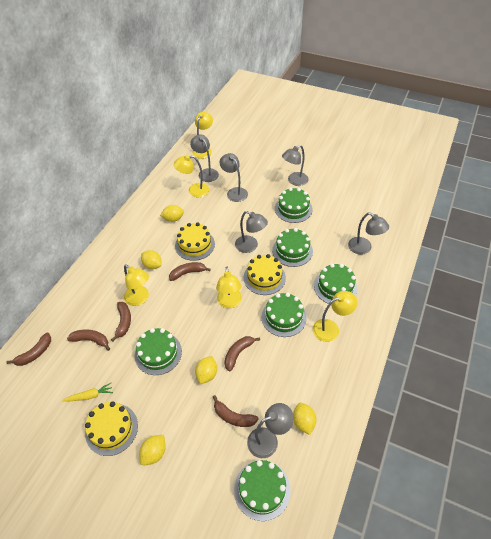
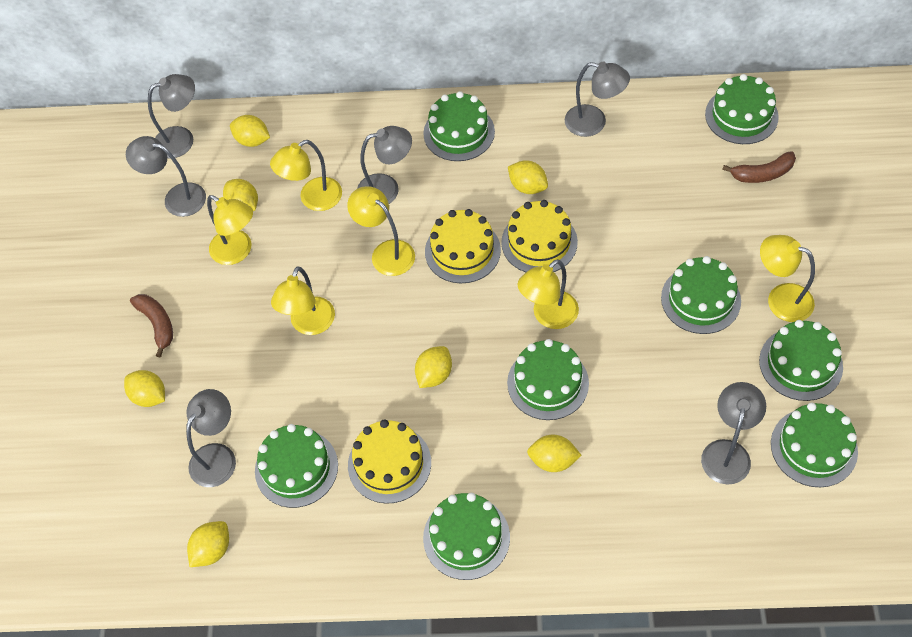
brown banana: [6,333,51,366] [67,329,110,351] [111,302,131,341] [169,262,211,281] [213,395,259,427] [224,336,260,371] = 6 -> [130,294,173,358] [722,151,796,183] = 2
green cake: [135,328,182,375] [234,460,291,521] [262,293,307,337] [272,228,313,267] [275,187,313,223] [314,264,357,304] = 6 -> [255,424,338,508] [423,91,495,161] [423,493,510,580] [507,339,589,420] [661,256,741,334] [705,74,779,144] [759,320,843,401] [771,403,858,487] = 8
yellow carrot: [62,383,113,402] = 1 -> none = 0
yellow lamp: [124,264,149,306] [174,155,209,197] [193,112,213,159] [216,267,242,308] [313,291,357,342] = 5 -> [207,195,253,265] [270,140,342,211] [271,266,335,335] [347,186,415,276] [518,259,579,329] [760,235,815,322] = 6
yellow lemon: [139,435,166,465] [141,250,162,269] [160,205,184,222] [195,356,217,384] [293,402,316,435] = 5 -> [124,370,165,407] [187,521,229,567] [223,179,258,211] [230,115,270,147] [415,346,452,388] [508,160,548,194] [527,435,582,472] = 7

